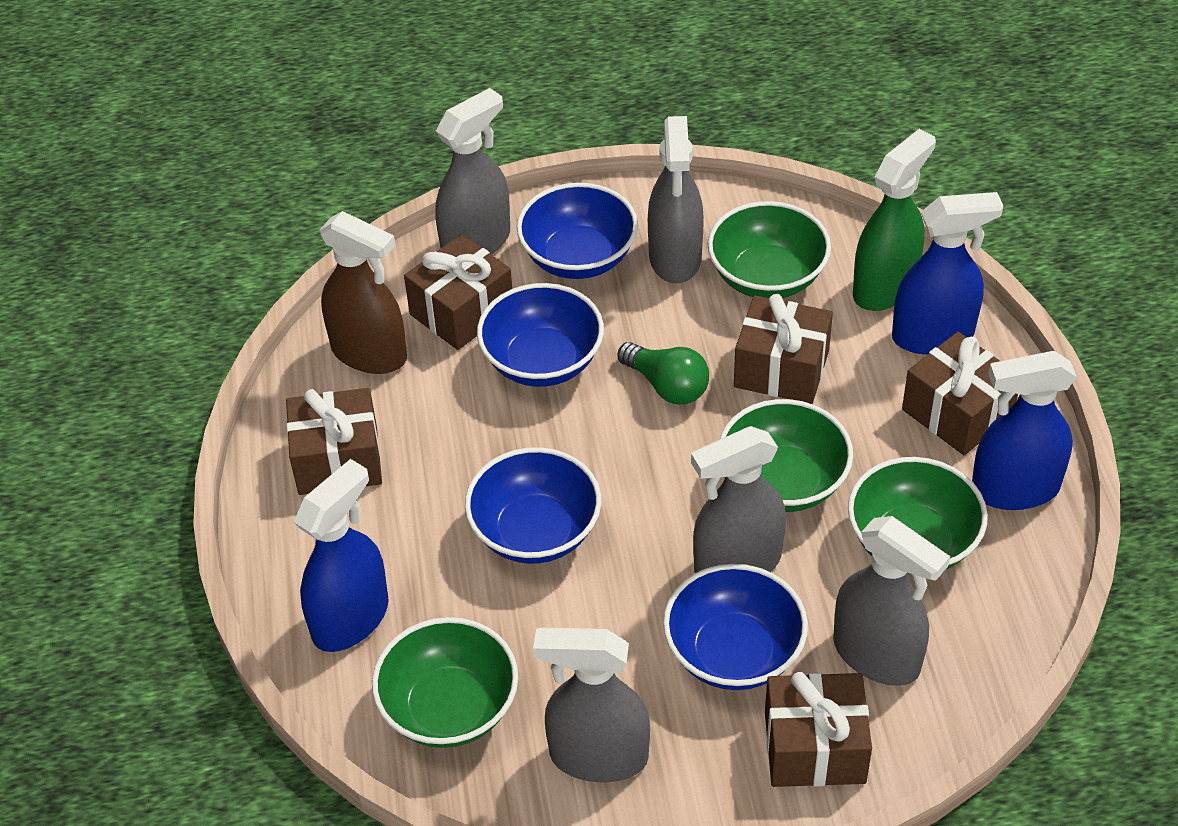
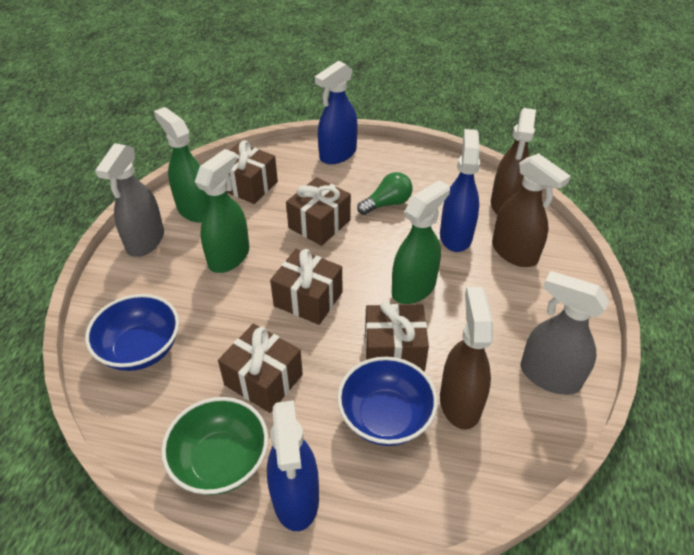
blue bowl: [465,447,601,564] [477,283,604,387] [517,183,638,279] [663,564,808,690] = 4 -> [85,294,179,371] [337,357,438,446] = 2
brown spray bottle: [319,211,407,374] = 1 -> [440,287,493,430] [491,108,536,215] [492,153,571,267] = 3
green bowl: [372,617,518,748] [708,201,831,298] [720,399,853,512] [848,457,988,574] = 4 -> [161,397,268,495] = 1
green spray bottle: [853,129,936,311] = 1 -> [154,107,208,223] [195,149,249,273] [392,180,450,304] = 3
grey spray bottle: [435,88,510,255] [533,627,650,783] [648,116,704,284] [691,426,786,573] [833,516,950,686] = 5 -> [95,143,164,257] [520,271,609,395] = 2

